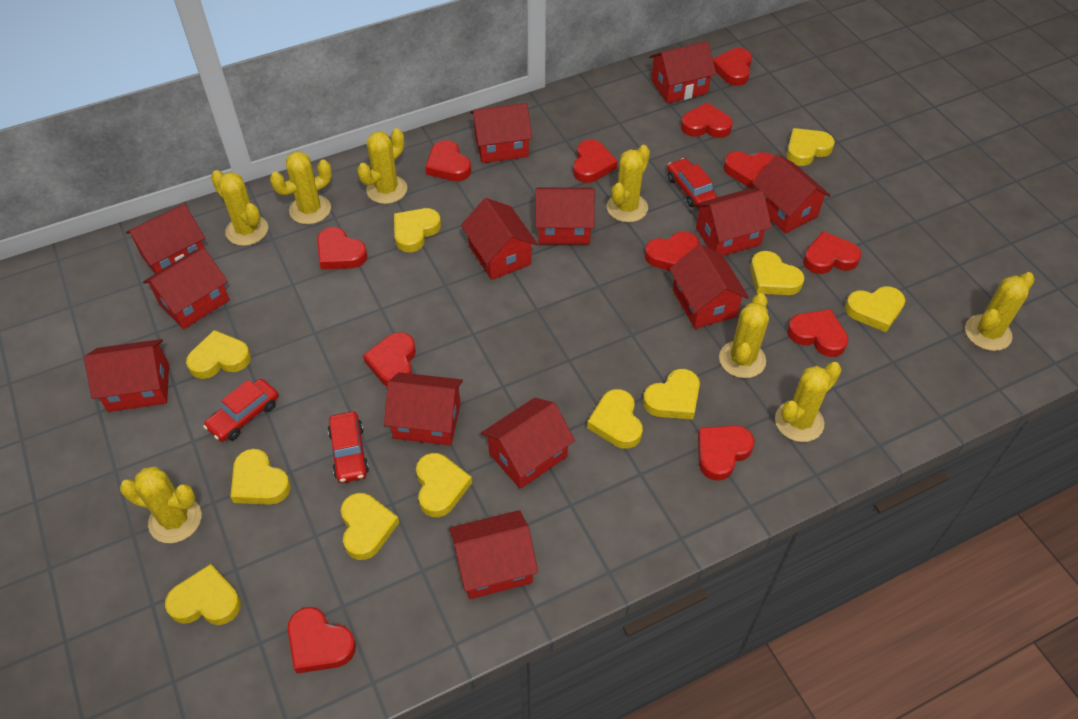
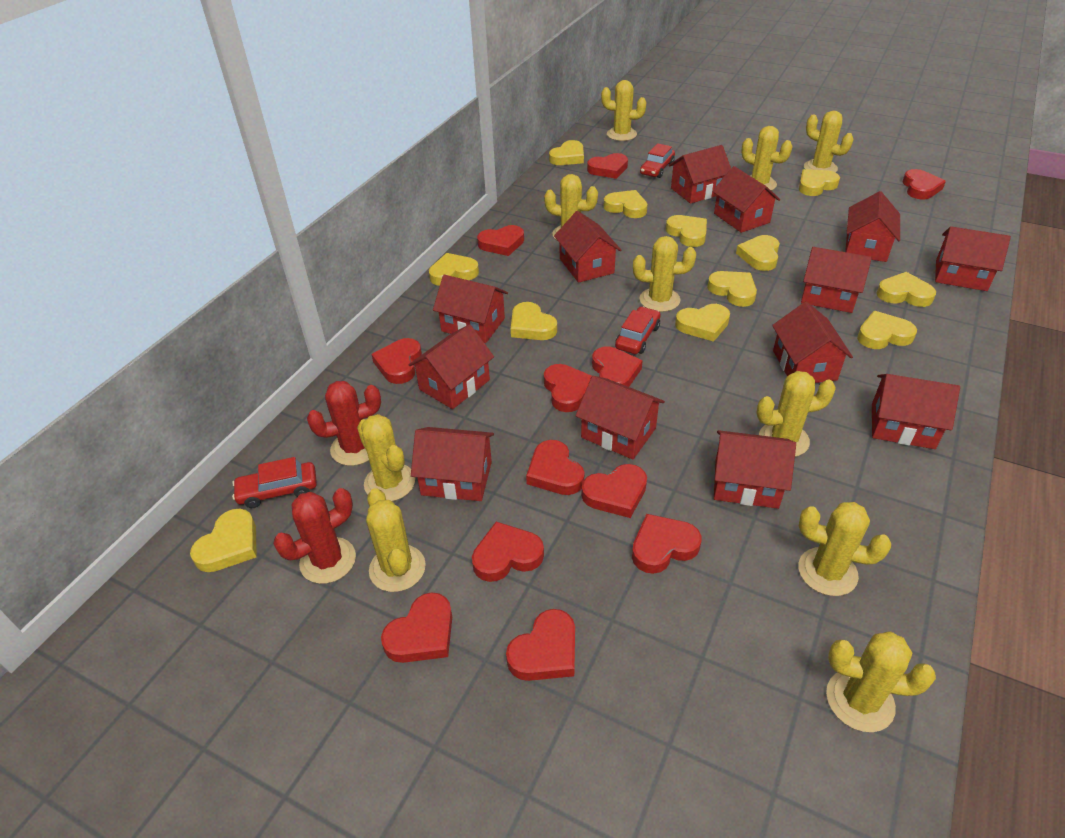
red cactus: none = 0 -> [273,488,356,584] [307,381,381,466] = 2
yellow cactus: [120,467,201,543] [211,170,268,246] [270,151,332,224] [357,128,407,204] [607,145,650,222] [719,293,769,378] [775,362,842,442] [965,272,1035,351] = 8 -> [357,414,415,501] [366,488,426,592] [544,174,598,241] [601,80,646,141] [633,236,696,312] [741,126,793,191] [756,371,836,457] [798,502,891,596] [804,110,854,172] [826,631,936,732] = 10
yellow heart: [165,564,241,625] [186,330,251,379] [230,449,291,505] [341,493,399,560] [394,208,441,252] [416,453,472,517] [587,389,643,449] [643,369,700,420] [750,251,804,295] [786,128,835,166] [845,286,905,332] = 11 -> [190,508,257,572] [429,253,479,286] [511,302,557,340] [549,140,584,165] [604,190,648,218] [666,215,707,247] [675,304,730,342] [707,271,757,307] [736,235,780,271] [799,169,840,196] [857,311,917,349] [876,272,936,307] = 12

